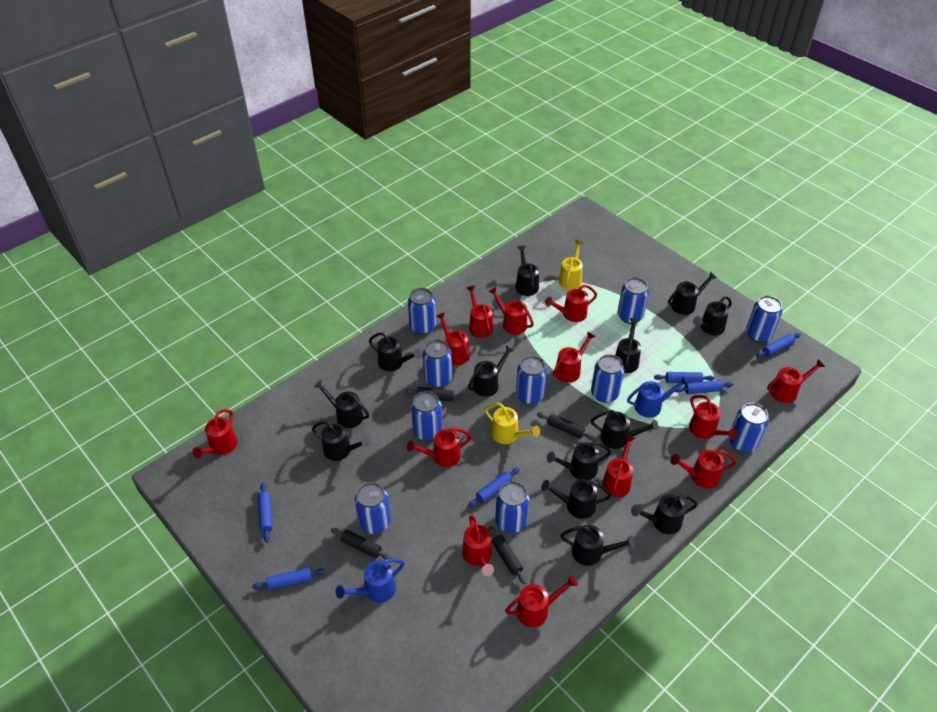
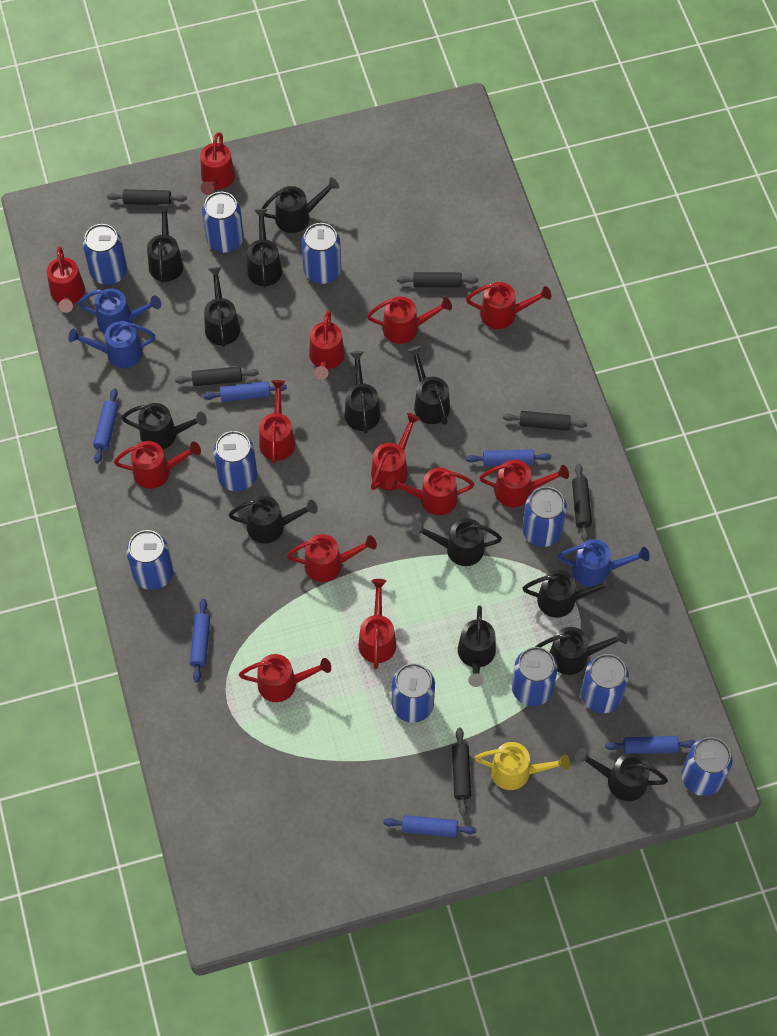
black rolling pin: [331,528,392,559] [405,387,466,402] [489,526,527,585] [537,412,595,440] = 4 -> [107,189,187,205] [175,366,259,386] [397,272,478,287] [452,728,471,817] [503,411,587,431] [572,463,592,542] = 6
blue watering can: [335,559,405,603] [627,376,689,418] = 2 -> [68,321,155,368] [78,288,161,333] [558,539,650,587] = 3
yellow watering can: [484,403,540,444] [559,240,584,290] = 2 -> [475,742,570,790] = 1

